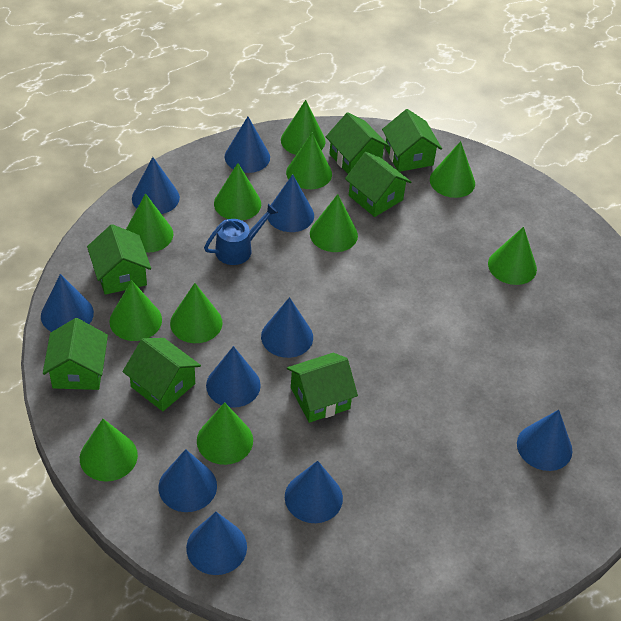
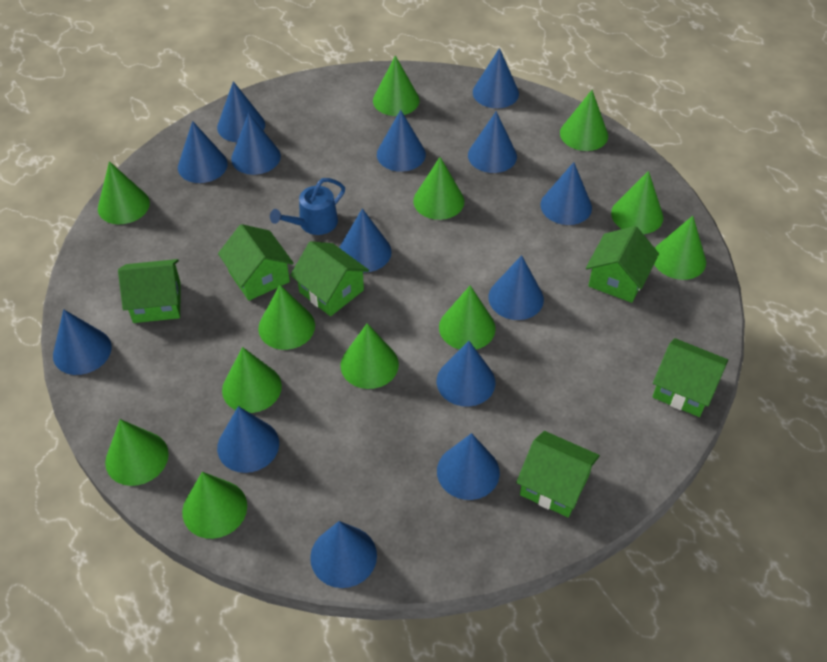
blue cone: [41,274,94,332] [132,157,180,214] [158,449,217,512] [186,512,247,575] [206,346,261,408] [225,117,270,173] [261,297,313,358] [268,174,314,232] [285,461,343,523] [517,410,573,471] = 10 -> [53,309,112,375] [178,121,228,183] [217,81,265,142] [217,406,279,473] [231,113,281,175] [310,521,377,588] [339,208,392,272] [377,110,426,172] [437,341,495,407] [437,433,500,500] [468,111,517,173] [473,48,519,108] [488,255,544,320] [540,162,592,225] = 14
green cone: [80,419,138,482] [109,280,162,341] [126,193,173,253] [170,283,223,343] [197,402,253,465] [214,163,261,220] [281,100,326,155] [286,133,332,189] [310,194,358,252] [430,141,475,198] [488,227,537,285] = 11 -> [98,161,150,224] [105,419,169,486] [182,472,247,539] [222,347,282,413] [258,285,315,350] [341,323,399,389] [373,55,419,116] [413,157,464,220] [439,285,496,350] [560,90,608,151] [611,171,663,234] [654,216,706,280] = 12
green house: [43,318,108,390] [87,224,151,295] [122,338,201,411] [287,353,358,423] [326,112,389,174] [345,152,411,217] [382,109,442,172] = 7 -> [118,259,181,323] [218,224,294,301] [290,241,369,316] [516,431,600,517] [586,226,659,303] [652,338,728,417] = 6

